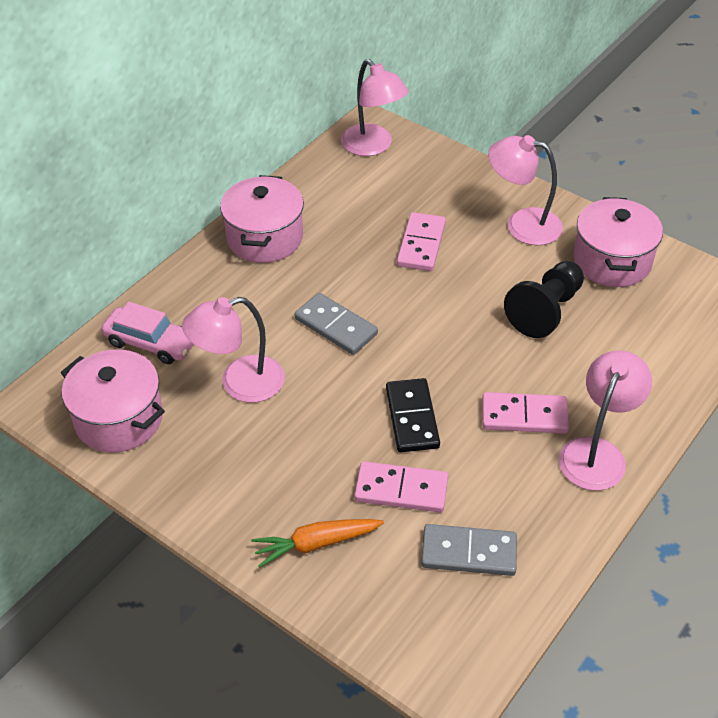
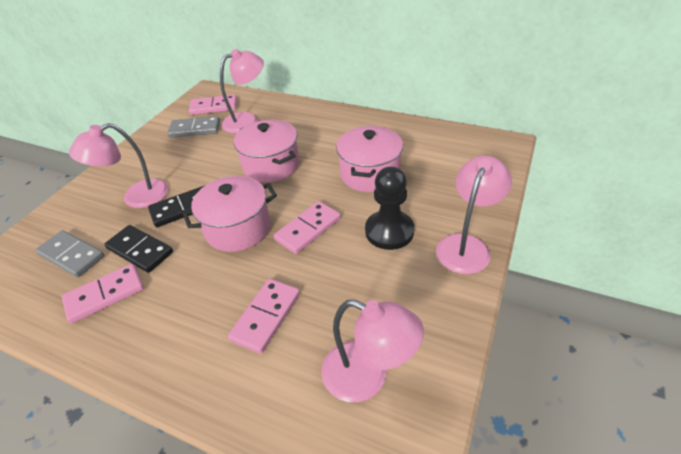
black domino: [386,378,440,452] = 1 -> [104,225,173,273] [148,186,204,227] = 2
orange carrot: [251,519,384,567] = 1 -> none = 0
pink car: [101,302,194,364] = 1 -> none = 0
pink domino: [354,461,448,512] [397,212,446,271] [482,392,569,434] = 3 -> [62,264,144,323] [189,94,237,115] [228,279,300,354] [274,201,341,254] = 4

